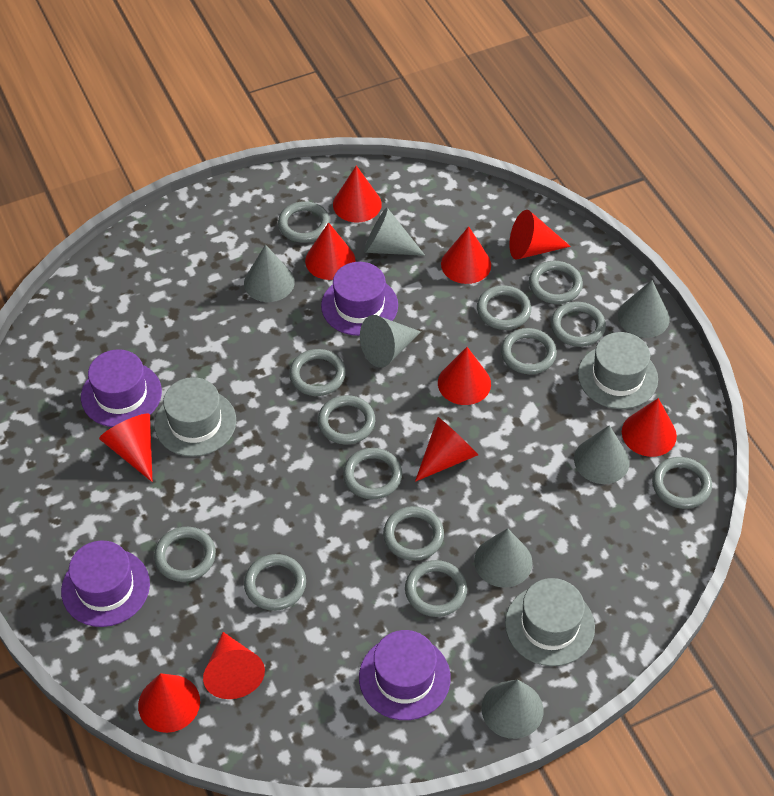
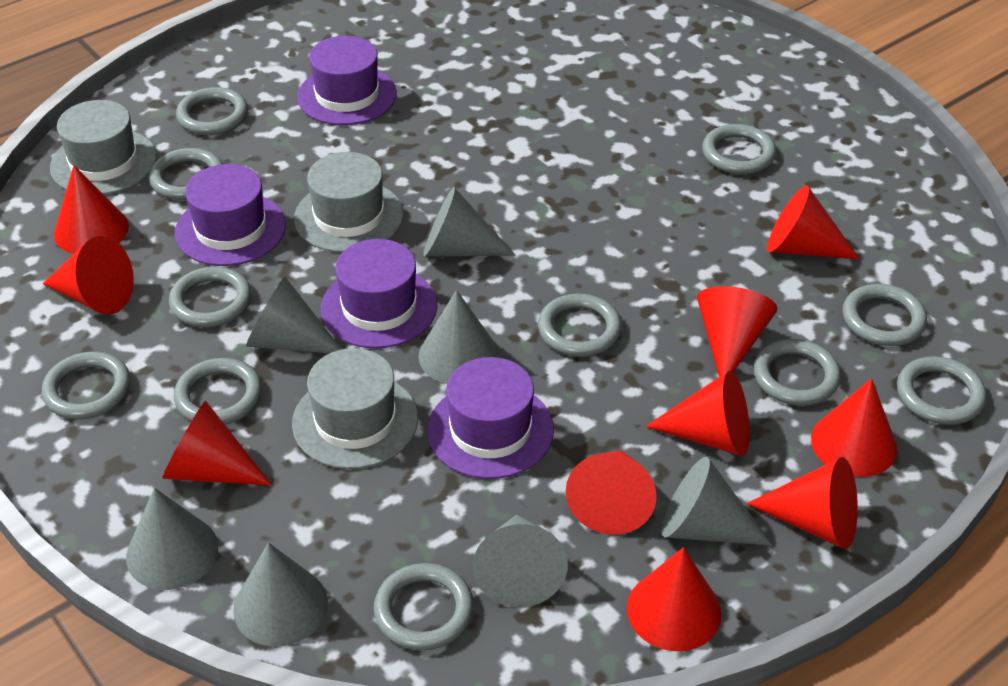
grey ring: [154,527,216,582] [244,554,306,611] [278,201,330,243] [289,349,346,396] [318,395,375,445] [343,448,402,499] [383,506,444,561] [405,560,467,617] [477,285,531,330] [501,328,557,374] [529,261,583,304] [551,302,606,347] [652,457,712,509] = 13 -> [42,352,131,420] [149,148,223,200] [169,266,252,327] [174,358,262,425] [176,87,248,135] [374,563,474,651] [538,294,622,357] [702,124,776,175] [753,339,841,406] [842,284,927,346] [897,356,987,425] = 11

